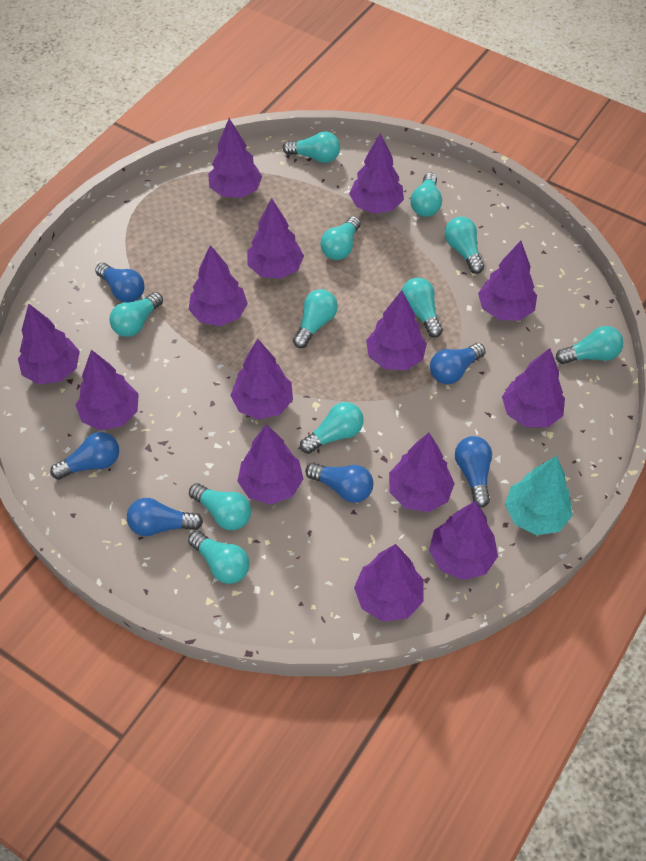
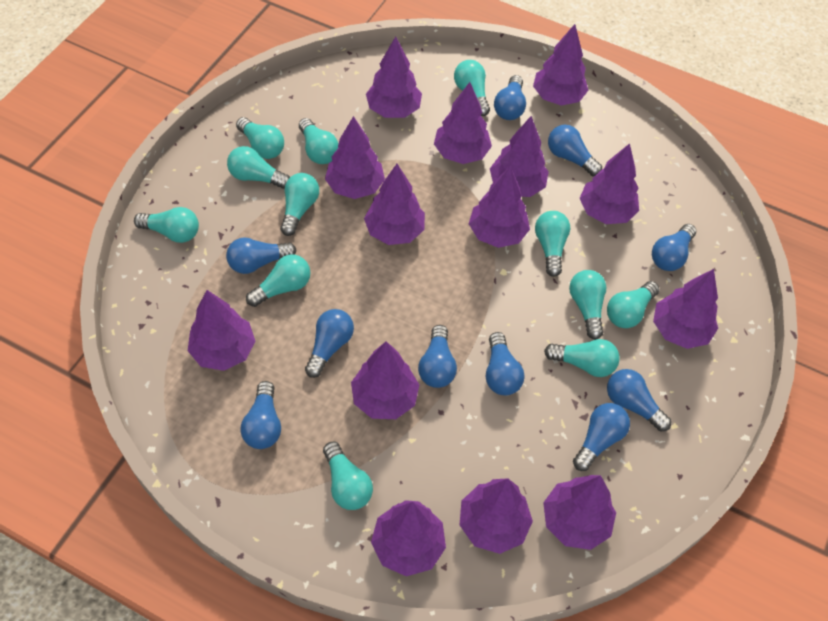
blue light bulb: [50,432,119,480] [95,263,144,303] [127,498,203,536] [305,463,373,503] [430,343,486,384] [455,436,492,507] = 6 -> [226,237,297,274] [240,381,281,449] [305,309,354,378] [418,325,457,388] [486,332,524,395] [494,75,526,120] [548,125,602,176] [573,403,630,471] [607,369,671,432] [652,224,696,271] = 10
turquoise light bulb: [109,292,163,337] [188,531,249,584] [189,483,251,530] [283,132,340,163] [293,289,338,348] [300,402,364,454] [320,216,361,260] [402,278,443,337] [411,173,442,217] [445,217,484,274] [556,326,623,364] = 11 -> [134,207,199,243] [227,146,290,189] [236,117,284,159] [246,255,310,307] [280,173,319,236] [299,118,339,164] [323,442,373,510] [454,60,490,116] [535,211,570,277] [544,339,619,377] [569,270,607,339] [607,281,660,328] = 12
turquoise tree: [505,456,573,535] = 1 -> none = 0

